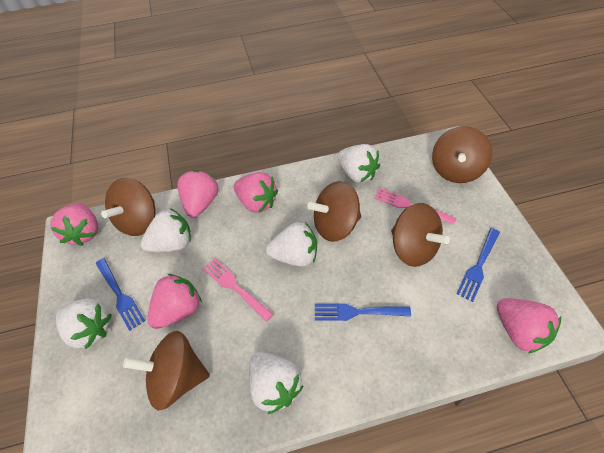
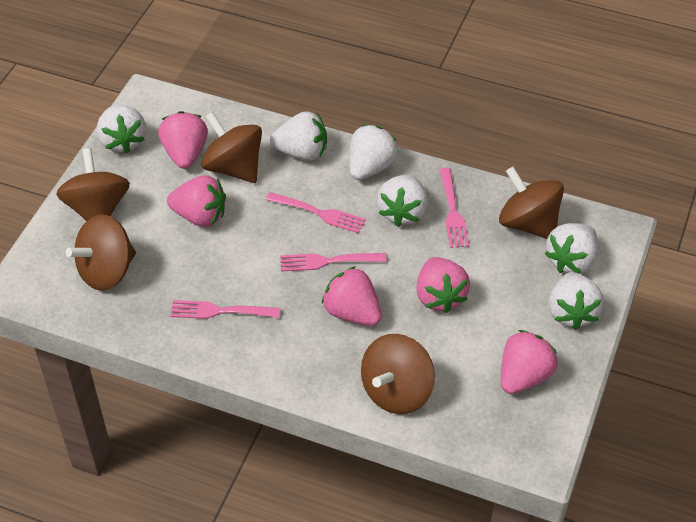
blue fork: [95,258,145,331] [315,304,411,321] [457,228,500,302] = 3 -> none = 0
pink fork: [203,258,274,322] [374,188,457,225] = 2 -> [170,300,280,319] [266,192,366,233] [280,253,387,272] [439,168,469,248] = 4
white strawberry: [56,299,112,349] [141,208,191,252] [249,352,303,414] [266,222,317,267] [337,144,380,183] = 5 -> [97,104,146,154] [270,111,327,161] [349,125,399,180] [377,175,428,227] [544,223,598,274] [549,272,604,330] = 6

